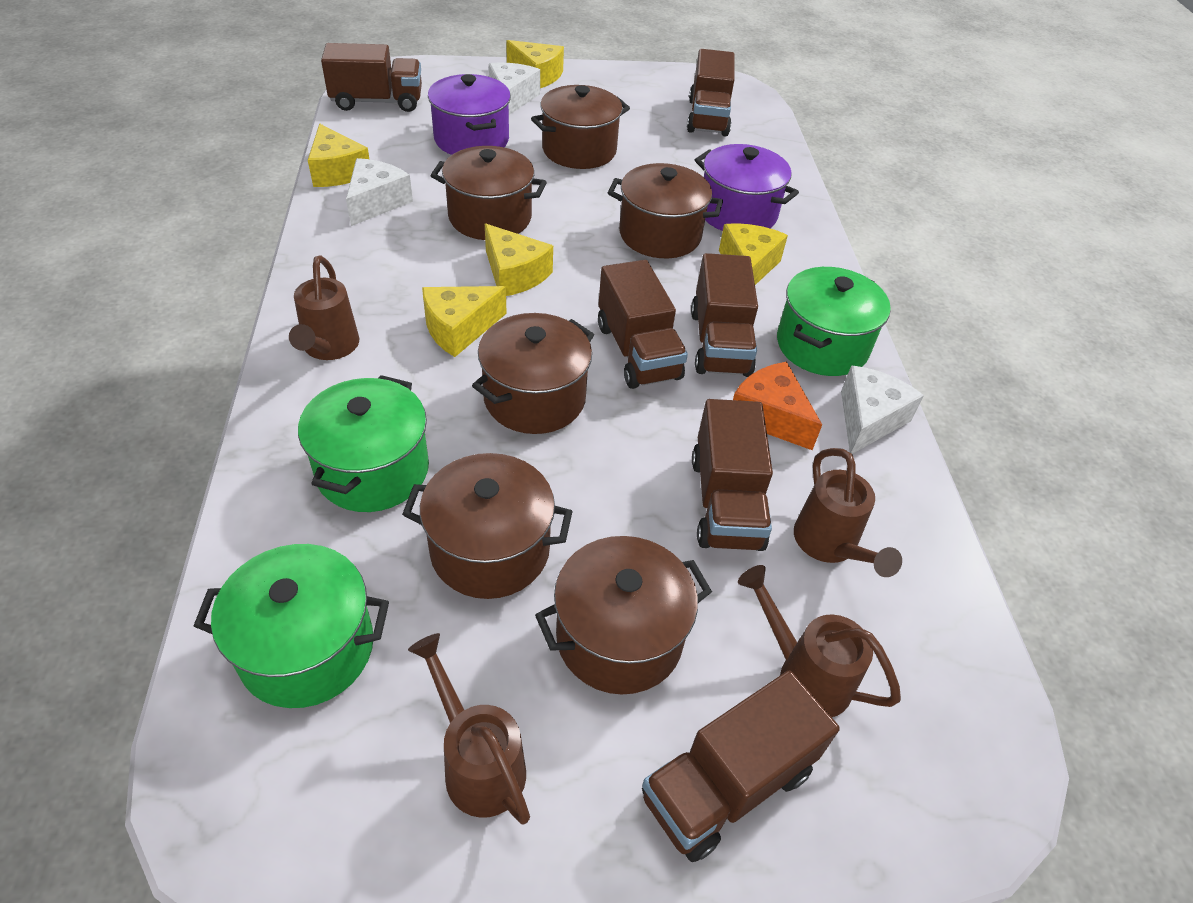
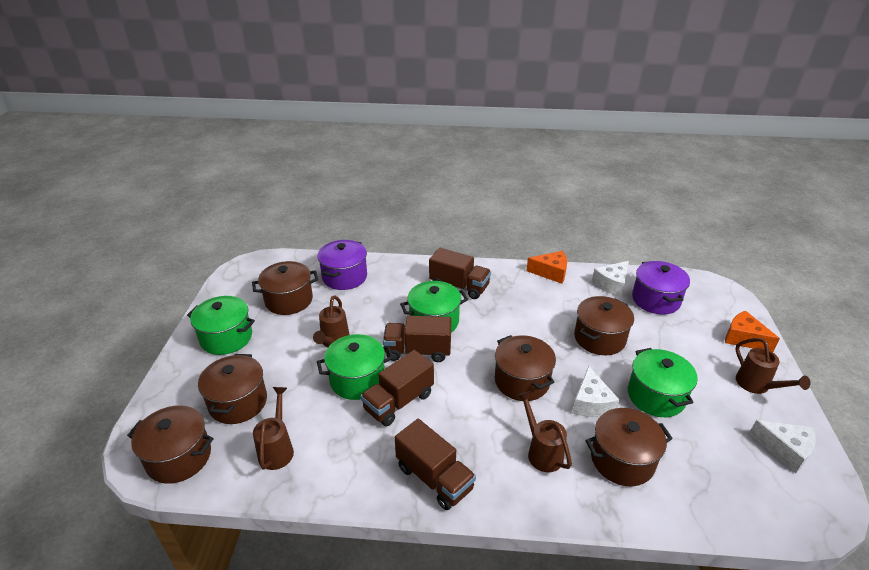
brown truck: [321,43,422,112] [598,260,688,389] [642,671,840,862] [687,49,735,136] [691,253,758,377] [692,399,773,551] = 6 -> [361,350,434,427] [383,316,451,362] [395,419,476,510] [429,248,491,299] = 4
green pot: [194,544,389,708] [298,375,429,512] [777,267,891,376] = 3 -> [187,296,255,355] [317,334,394,400] [400,281,468,333] [628,348,698,417] = 4
orange cheese: [733,362,822,450] = 1 -> [526,251,567,284] [725,311,780,352] = 2
yellow cheese: [308,124,369,187] [422,286,507,357] [485,224,553,296] [506,40,564,88] [719,223,788,285] = 5 -> none = 0

